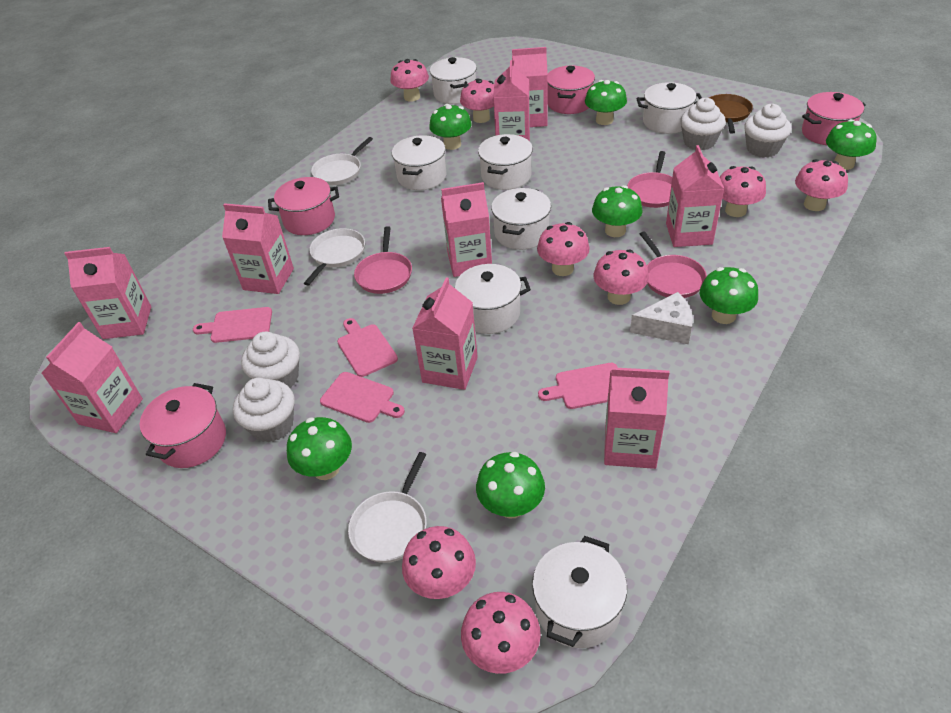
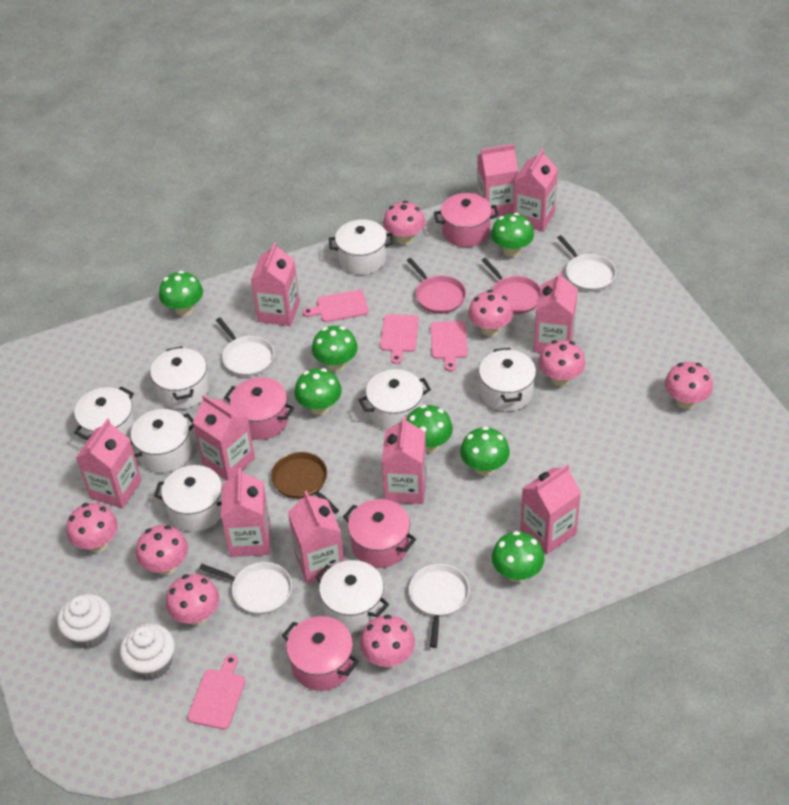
pink carton: [41,322,143,433] [64,247,151,339] [222,203,294,294] [412,277,478,390] [441,182,492,277] [493,60,530,141] [512,47,548,127] [604,367,669,469] [666,145,724,247] = 9 -> [76,418,141,509] [192,395,255,481] [221,468,271,557] [251,242,300,326] [288,491,344,583] [382,416,427,504] [477,144,518,217] [513,149,558,232] [520,464,581,554] [534,271,578,353] = 10
pink pan: [354,226,412,294] [627,151,672,208] [640,231,707,298] = 3 -> [407,258,466,314] [481,258,540,314] = 2
white cheese: [630,292,693,344] = 1 -> none = 0
white cupcake: [233,378,295,442] [241,332,300,388] [680,98,726,150] [744,104,791,158] = 4 -> [57,594,111,649] [120,624,175,680] = 2
white pan: [304,228,365,285] [311,137,373,185] [348,452,427,563] = 3 -> [199,562,292,615] [216,318,274,377] [409,564,470,648] [557,235,616,291] = 4
white pot: [392,135,447,190] [430,57,477,104] [455,264,531,334] [478,134,533,190] [491,188,551,250] [532,536,627,648] [636,82,702,134] = 7 -> [74,387,135,442] [131,409,194,473] [150,346,209,409] [154,465,222,532] [315,560,389,632] [329,220,394,275] [359,369,431,430] [479,348,536,412] = 8

